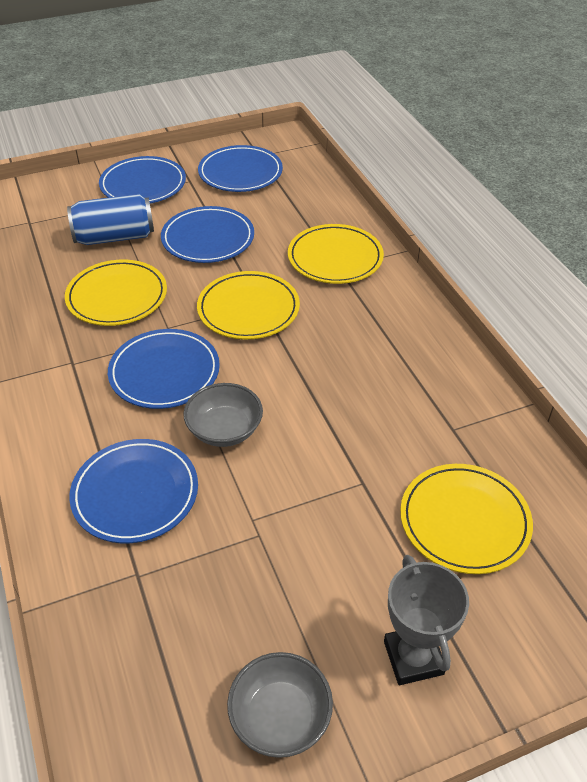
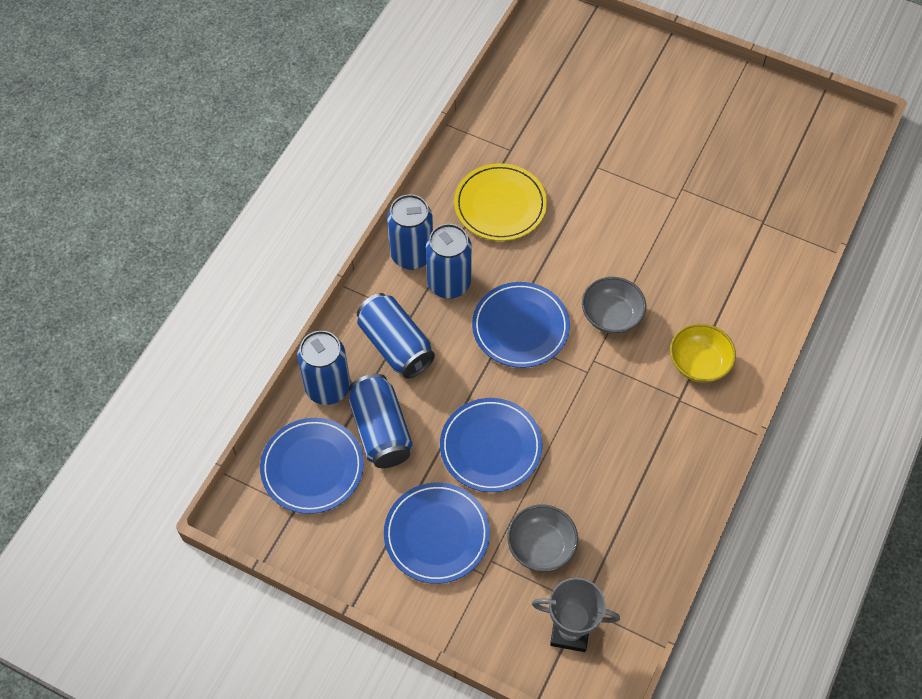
blue can: [67,194,154,245] = 1 -> [297,330,350,405] [349,374,413,468] [357,293,435,379] [387,194,433,270] [426,224,472,299] = 5
blue plate: [69,439,198,543] [99,156,186,203] [108,329,220,409] [161,206,254,263] [198,145,283,192] = 5 -> [260,418,364,514] [384,482,490,584] [440,398,543,492] [472,282,570,368] = 4
yellow bowl: none = 0 -> [670,324,736,383] = 1
yellow plate: [65,259,167,326] [197,271,300,339] [288,224,384,284] [400,464,533,574] = 4 -> [454,163,547,241] = 1

